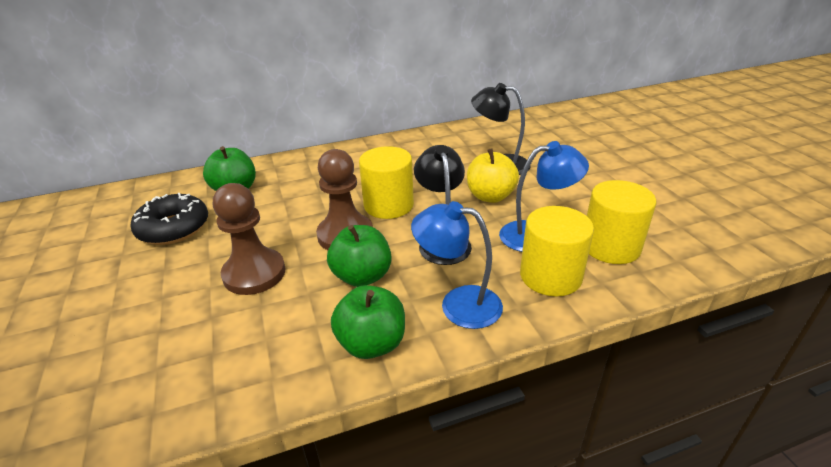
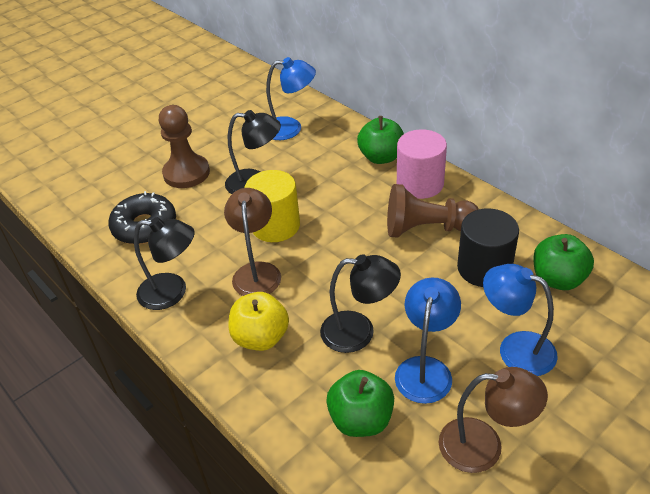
black cylinder: none = 0 -> [457,208,519,287] = 1
black lamp: [414,145,472,265] [471,83,531,175] = 2 -> [134,217,195,310] [225,110,281,194] [320,254,401,353] = 3
blue lamp: [411,201,503,329] [499,141,589,252] = 2 -> [266,57,316,140] [395,277,461,404] [483,264,558,376] = 3
brown lamp: none = 0 -> [224,188,281,296] [439,367,548,473] = 2
pink cylinder: none = 0 -> [397,129,447,199] = 1
yellow cylinder: [359,146,414,219] [520,206,594,297] [587,180,656,264] = 3 -> [245,170,300,242] = 1

